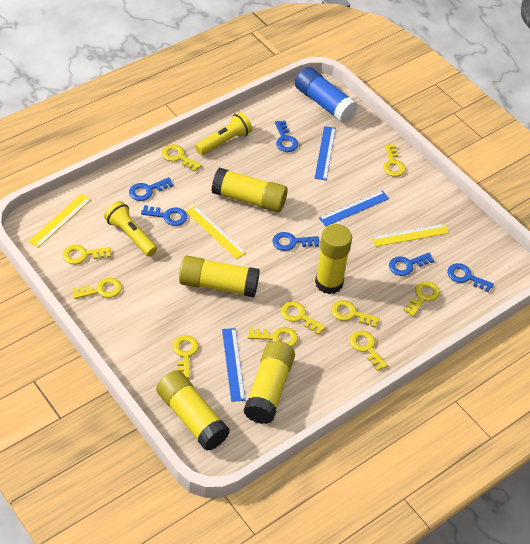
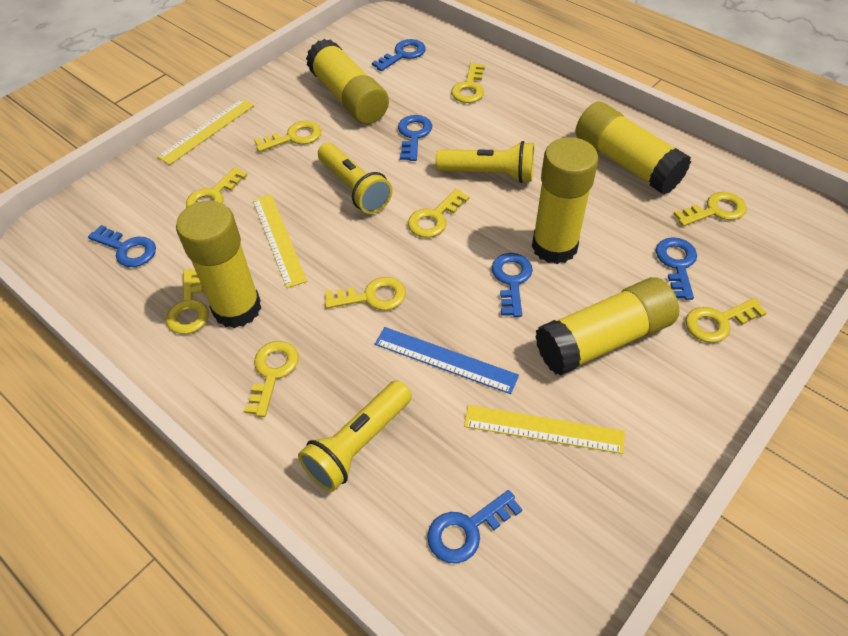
blue glue stick: [295,67,358,123] = 1 -> none = 0
blue ruler: [222,328,245,402] [315,126,336,180] [319,191,389,226] = 3 -> [375,327,519,394] = 1
yellow flashlight: [104,201,157,256] [195,112,252,155] = 2 -> [298,380,412,492] [318,143,392,214] [435,141,534,183] = 3
yellow key: [63,245,111,265] [73,278,122,299] [162,144,202,172] [173,335,199,378] [248,327,298,347] [281,301,326,335] [331,300,380,328] [350,330,388,371] [383,144,406,177] [404,281,439,317] = 10 -> [166,269,209,334] [186,167,248,208] [244,341,299,417] [254,121,322,152] [325,277,406,310] [408,189,469,238] [451,63,485,103] [674,192,747,226] [685,298,767,343] = 9

